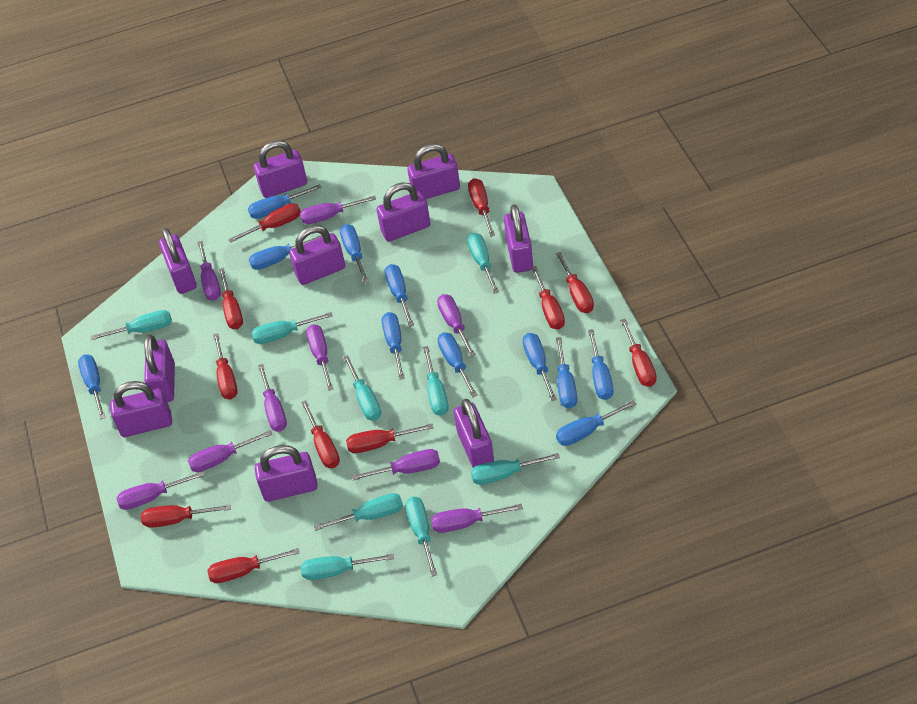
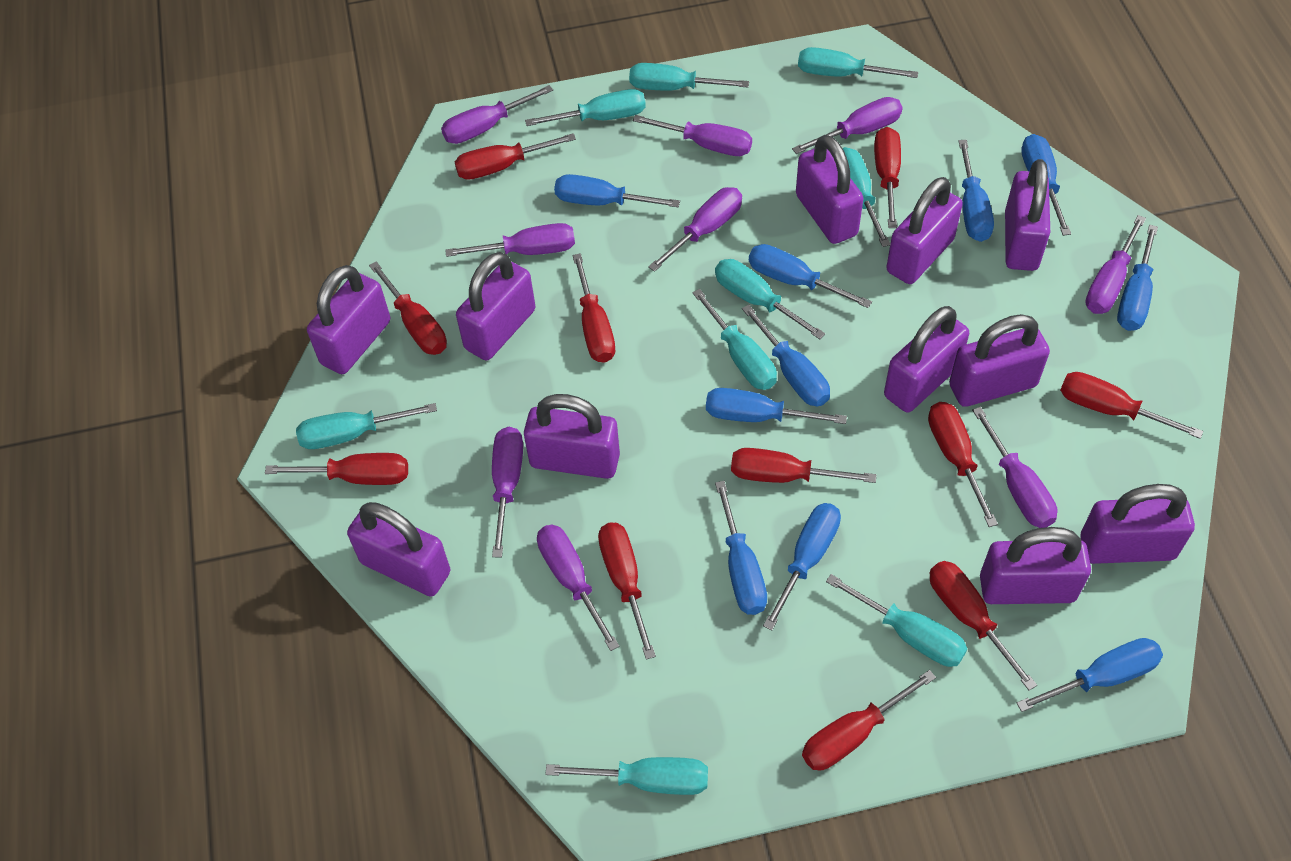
blue screwdriver: [78,354,106,420] [248,184,322,219] [249,235,322,270] [340,224,369,283] [382,312,405,380] [385,264,414,327] [437,332,478,397] [523,333,557,401] [556,337,577,409] [556,400,636,446] [588,329,613,400] = 11 -> [554,174,680,207] [706,388,847,424] [715,481,767,615] [742,305,830,406] [749,244,872,308] [763,503,841,630] [958,140,994,242] [1017,638,1163,712] [1021,134,1071,236] [1117,225,1158,331] = 10
purple padlock: [110,381,172,437] [144,335,175,402] [159,228,197,294] [254,140,307,198] [255,445,318,502] [289,225,345,285] [377,182,431,242] [408,144,460,199] [454,399,494,468] [504,205,533,273] = 10 -> [307,265,390,374] [347,502,450,597] [456,252,535,360] [524,394,620,479] [796,135,863,244] [884,306,969,413] [886,177,963,284] [949,314,1050,407] [980,527,1091,604] [1005,159,1050,271] [1080,484,1195,564] = 11

